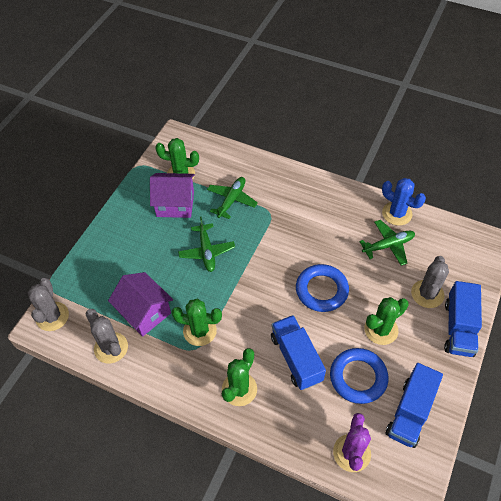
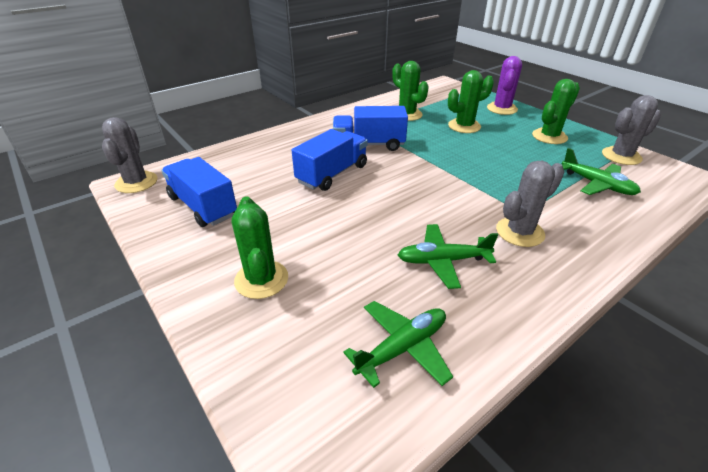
blue cactus: [382,178,426,226] = 1 -> none = 0
blue ring: [296,264,349,312] [330,348,388,404] = 2 -> none = 0
purple house: [108,272,173,337] [150,173,195,218] = 2 -> none = 0

